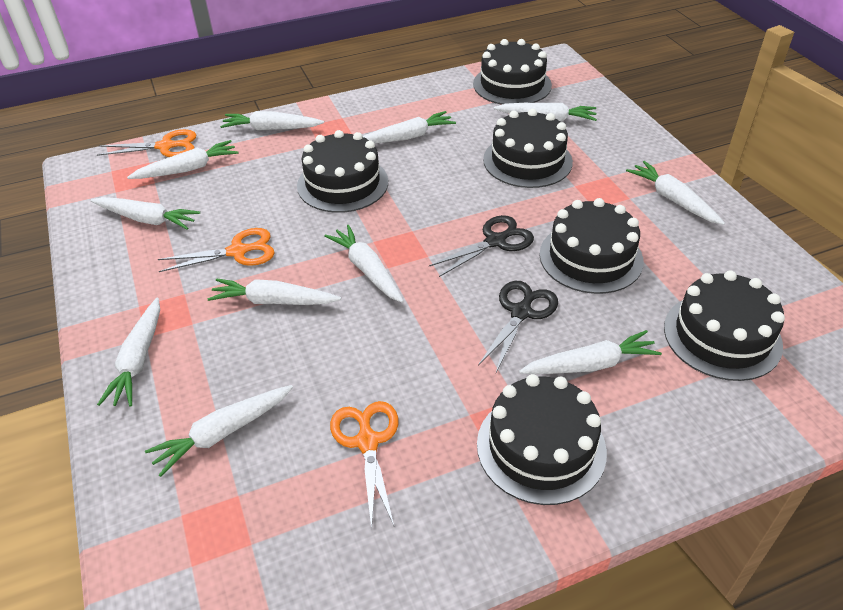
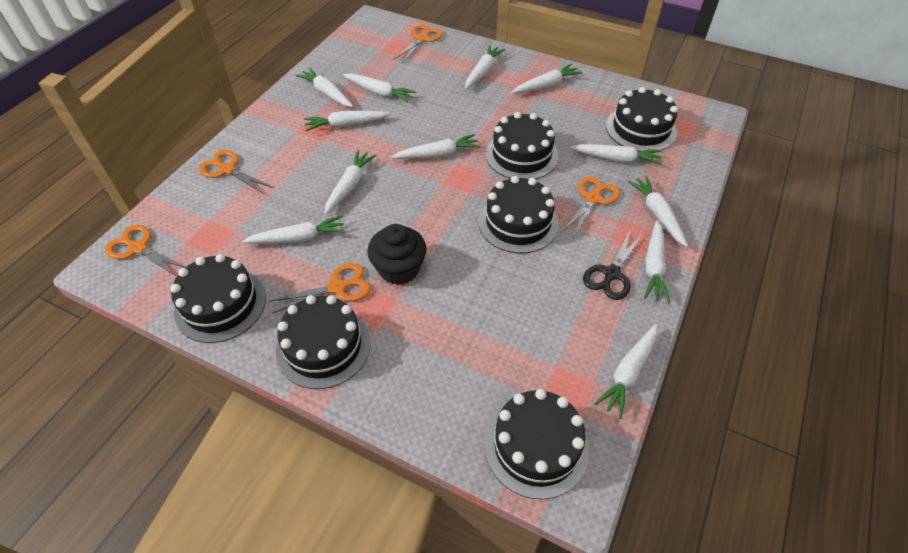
black cupcake: none = 0 -> [367,224,426,285] = 1
black scissors: [429,215,534,277] [478,281,558,372] = 2 -> [583,229,643,300] = 1
orange scissors: [97,129,196,157] [158,228,275,272] [330,401,398,530] = 3 -> [105,225,186,277] [199,150,274,194] [269,263,371,314] [393,24,443,62] [561,176,620,238] = 5
white carrot: [91,197,200,230] [97,298,160,407] [127,140,238,179] [145,385,293,477] [207,278,341,305] [220,111,324,130] [324,225,403,303] [363,111,456,143] [494,103,597,122] [519,330,662,374] [626,161,725,225] = 11 -> [242,215,345,244] [295,68,353,107] [304,111,390,131] [324,150,377,215] [343,73,416,103] [391,134,481,159] [465,45,506,89] [511,64,582,94] [570,144,662,165] [594,324,658,419] [627,176,688,247] [644,220,670,303] = 12

